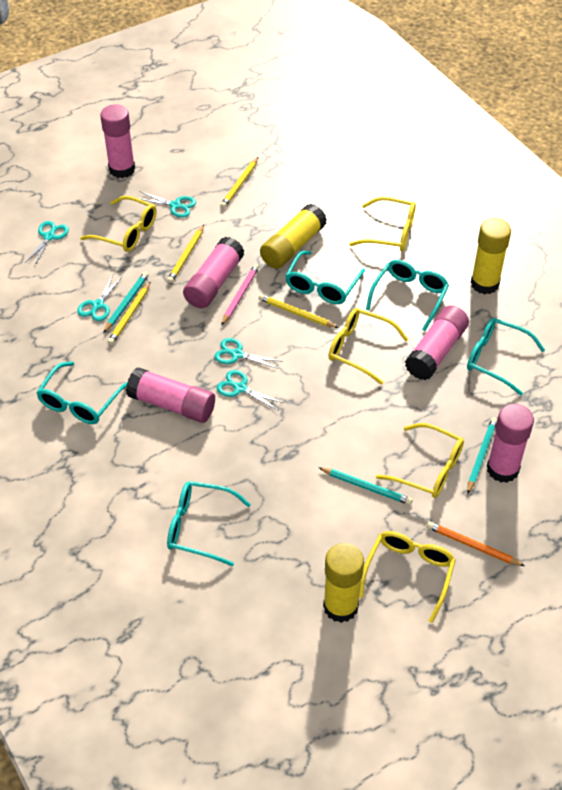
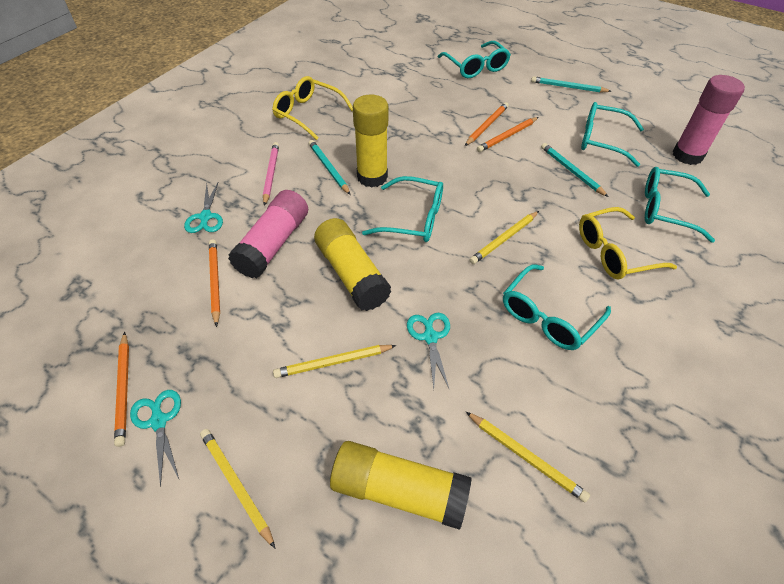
orange pencil: [427,521,525,566] = 1 -> [114,332,129,447] [209,239,220,327] [465,102,509,146] [477,117,539,152] = 4
pink glue stick: [100,104,135,178] [126,367,215,423] [183,237,244,308] [405,305,469,380] [487,404,534,483] = 5 -> [228,190,308,278] [673,75,745,165] = 2
turquoise scissors: [25,221,69,267] [77,273,123,321] [138,191,196,218] [214,338,283,369] [217,370,284,410] = 5 -> [130,390,181,487] [184,183,223,233] [407,313,450,390] = 3
yellow glasses: [80,196,156,252] [329,308,408,385] [349,197,416,251] [359,531,456,623] [376,423,464,498] = 5 -> [272,76,353,140] [579,207,677,279] = 2

